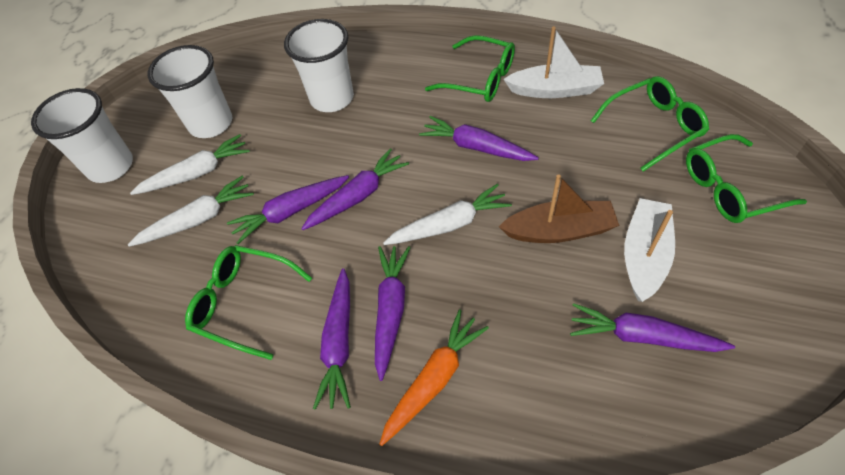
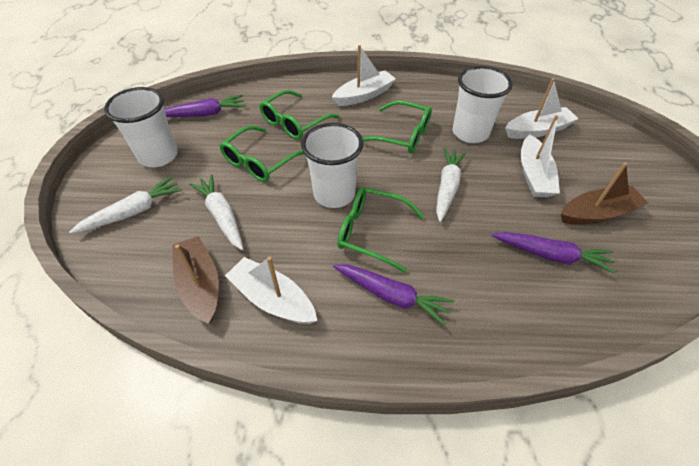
brown boat: [499,174,619,243] = 1 -> [172,236,219,324] [561,162,649,225] = 2
orange carrot: [380,309,489,446] = 1 -> none = 0
purple carrot: [227,175,349,244] [301,148,409,230] [313,268,351,410] [375,246,411,381] [419,116,539,161] [570,303,735,352] = 6 -> [164,95,245,117] [333,264,454,326] [492,232,616,274] = 3
white boat: [503,26,604,98] [624,198,675,302] = 2 -> [225,257,317,324] [332,45,396,106] [505,78,579,139] [521,115,560,197] = 4

